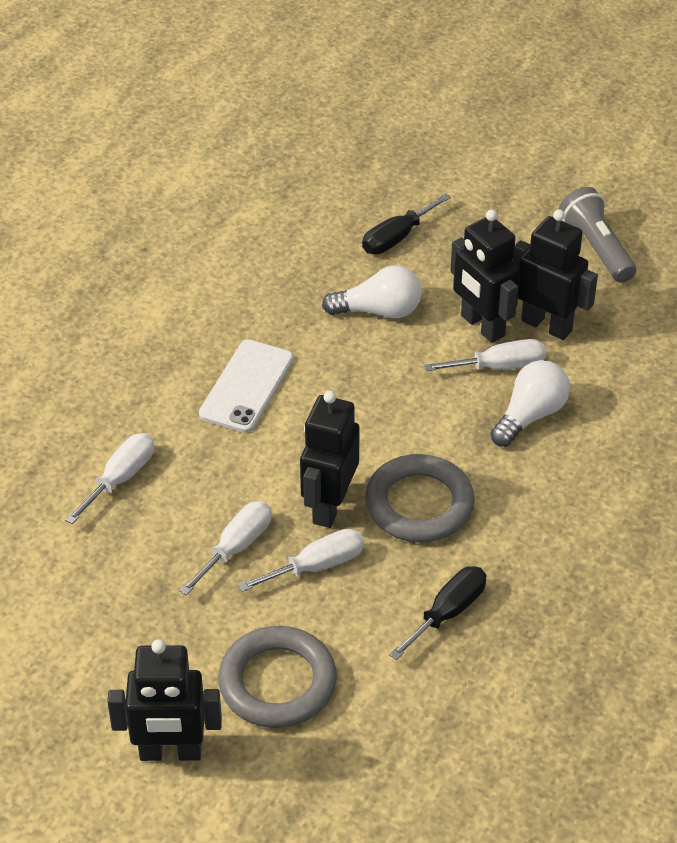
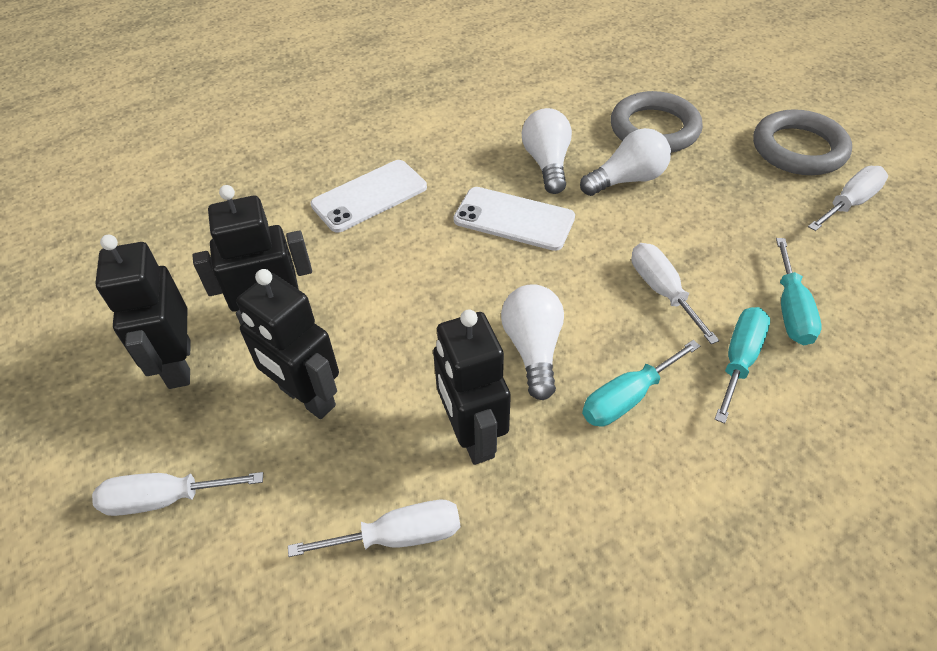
black screwdriver: [362,193,451,254] [389,566,486,660] = 2 -> none = 0
grey flashlight: [559,187,636,283] = 1 -> none = 0
turquoise screwdriver: none = 0 -> [582,340,700,427] [715,307,770,424] [776,238,822,345] = 3
white light bulb: [322,265,422,318] [490,360,570,447] = 2 -> [501,284,564,400] [521,108,572,194] [580,128,671,196] = 3
white phone: [199,340,294,433] = 1 -> [311,160,427,233] [453,187,575,251] = 2

